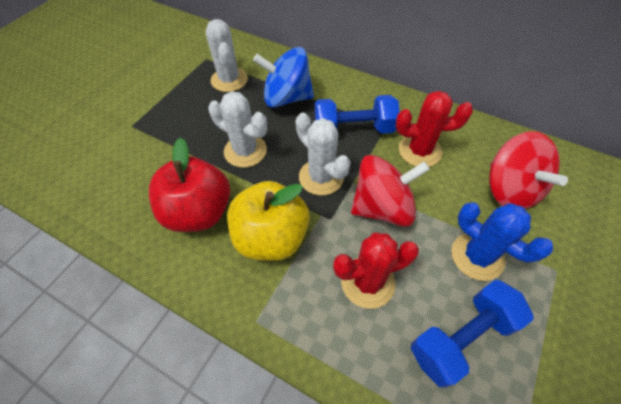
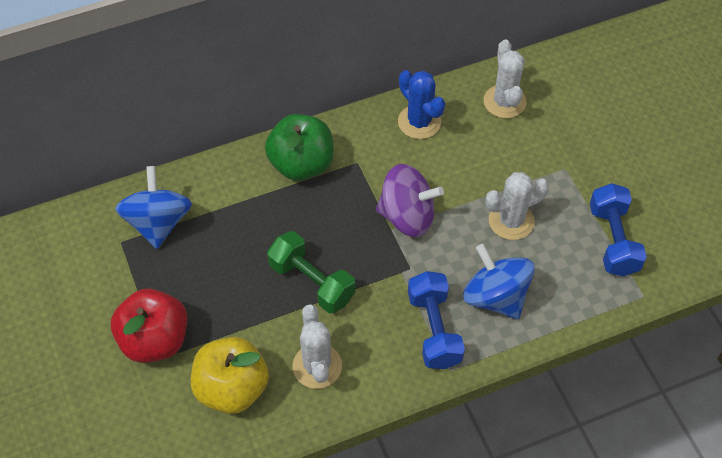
blue spinning top: [253,47,314,108] = 1 -> [115,166,192,249] [463,244,535,319] = 2
green apple: none = 0 -> [265,114,334,181] = 1
green dumbbell: none = 0 -> [267,231,355,313] = 1
purple spinning top: none = 0 -> [376,164,444,237] = 1
red cactus: [333,233,419,309] [396,91,473,167] = 2 -> none = 0
red spinning top: [351,155,430,227] [489,131,568,209] = 2 -> none = 0

